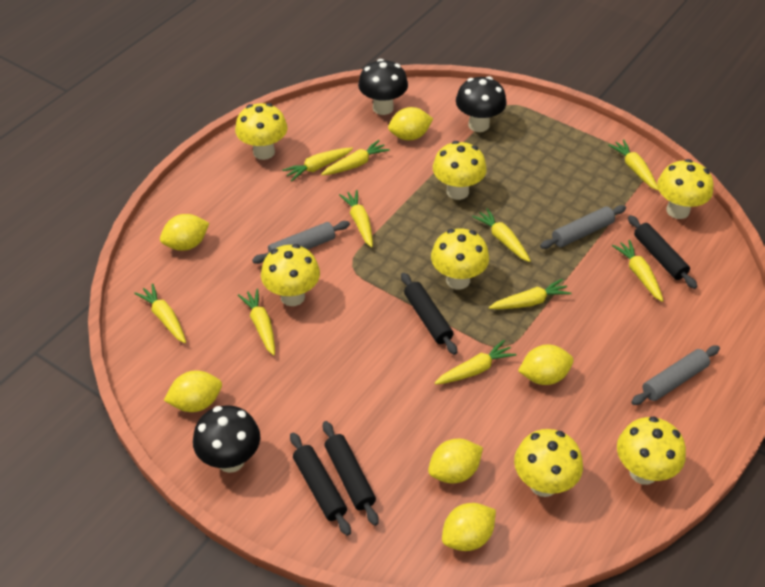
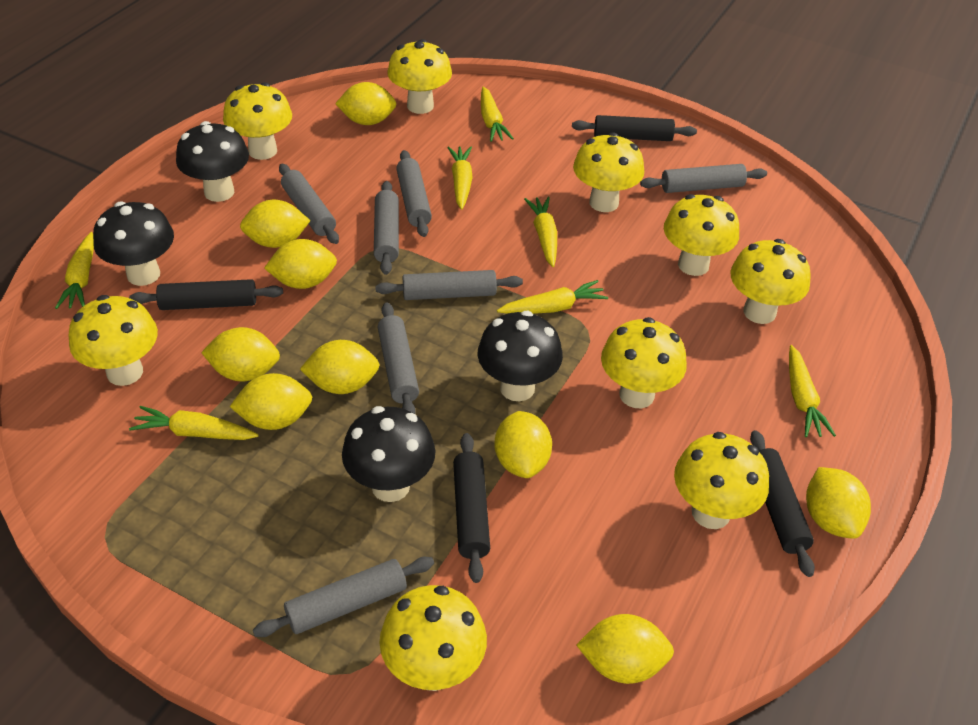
black mushroom: [193,405,260,473] [358,59,408,115] [456,76,507,132] = 3 -> [93,201,174,286] [176,121,249,202] [342,406,435,502] [478,311,563,402] = 4
grey rolling pin: [252,221,350,264] [540,205,626,249] [631,345,720,405] = 3 -> [253,557,434,637] [279,164,339,244] [374,181,399,275] [375,270,523,300] [378,302,419,414] [396,150,432,237] [640,164,767,193] = 7
yellow carrot: [134,283,186,343] [238,289,275,356] [282,148,353,181] [321,140,390,175] [339,190,373,247] [434,340,517,385] [472,208,531,262] [489,279,572,309] [608,139,658,191] [612,240,663,302] = 10 -> [55,232,94,309] [129,406,259,440] [447,146,473,210] [481,87,514,142] [497,280,608,314] [524,197,557,267] [789,345,836,437] = 7
yellow lemon: [160,214,209,251] [164,370,222,412] [388,107,433,140] [428,439,483,483] [442,503,496,551] [518,345,574,385] = 6 -> [201,327,280,382] [229,373,312,430] [240,200,310,248] [264,239,337,289] [300,340,379,394] [335,82,396,125] [494,411,552,478] [576,614,674,684] [806,467,871,539] = 9
yellow mushroom: [235,103,287,160] [261,244,320,306] [431,228,489,290] [433,141,487,200] [514,429,583,497] [617,416,686,485] [657,159,714,219] = 7 -> [69,295,158,386] [223,82,292,160] [379,585,487,691] [388,39,452,114] [573,132,644,212] [601,317,687,408] [664,194,739,276] [674,432,769,529] [730,239,811,324] = 9

